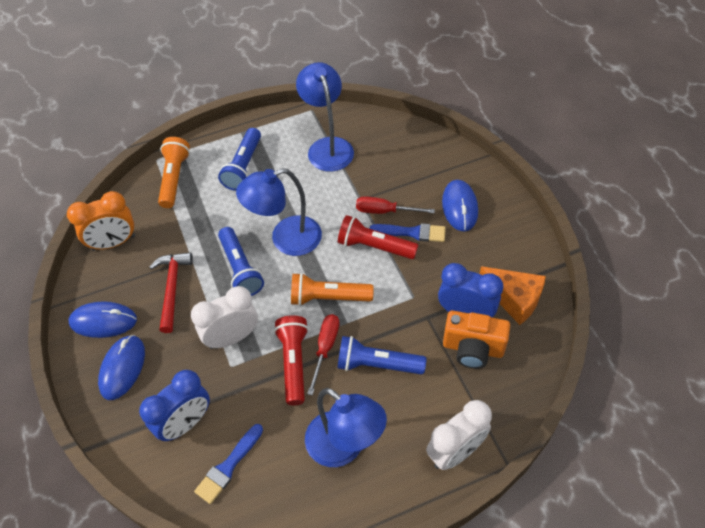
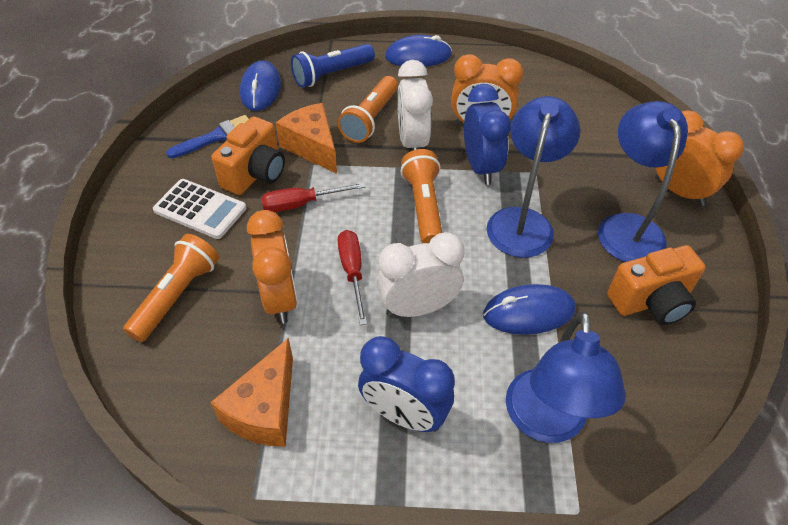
blue brush: [194,424,263,504] [370,223,446,242] = 2 -> [166,115,249,158] = 1
blue flashlight: [218,128,261,191] [218,227,264,296] [337,336,426,375] = 3 -> [291,44,375,88] = 1
orange camera: [443,310,510,369] = 1 -> [212,117,285,195] [607,245,706,325] = 2
orange cheese: [480,266,546,325] = 1 -> [210,338,293,447] [275,103,337,174] = 2
orange clock: [67,191,135,251] = 1 -> [247,210,297,324] [451,54,523,125] [655,110,744,206] = 3
orange flashlight: [158,137,190,208] [291,273,374,306] = 2 -> [123,234,219,342] [338,76,398,143] [400,149,442,243] = 3
red flashlight: [274,316,309,405] [338,215,418,259] = 2 -> none = 0
red hammer: [149,252,193,333] = 1 -> none = 0
white calculator: none = 0 -> [153,179,247,239] = 1

